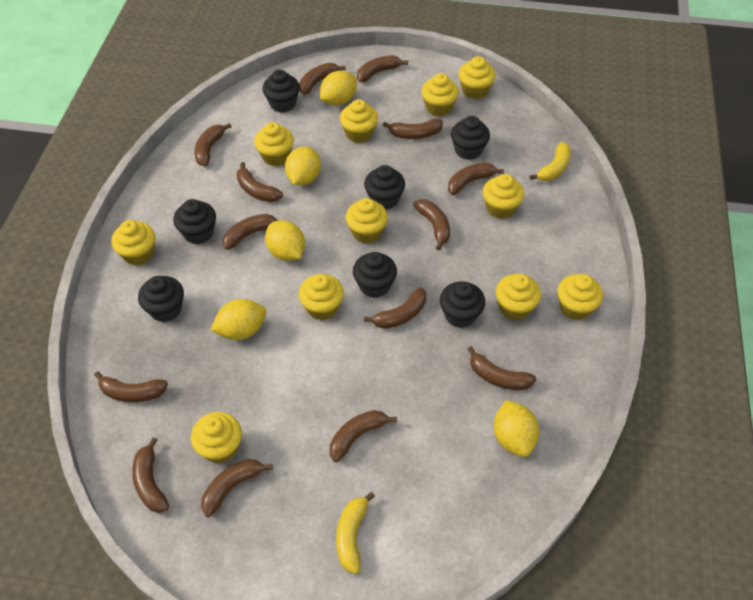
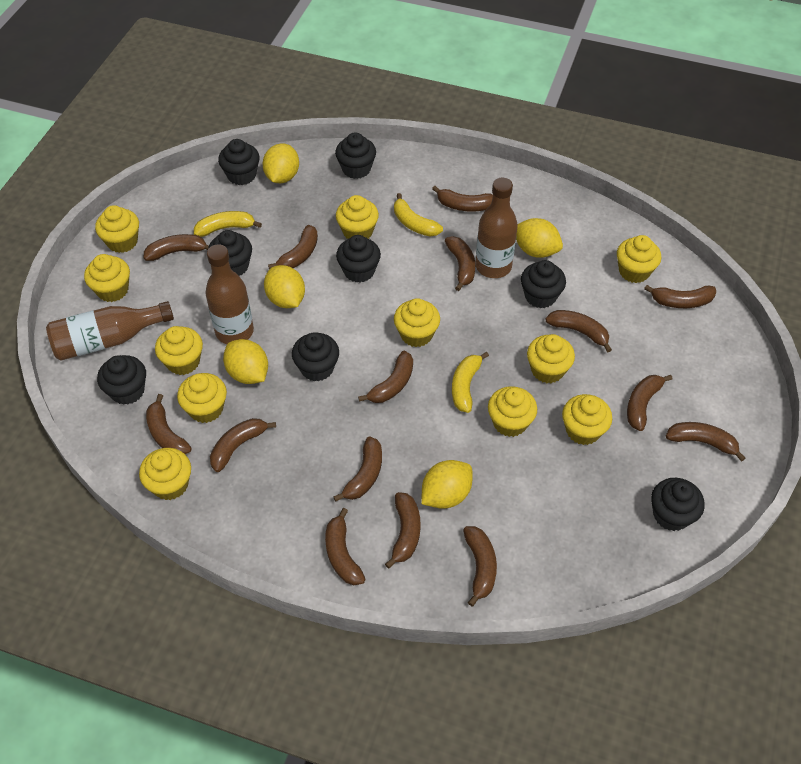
black cupcake: [138,276,184,322] [173,199,216,244] [262,70,300,113] [353,252,397,298] [364,165,405,210] [440,281,485,328] [451,116,490,160] = 7 -> [97,355,146,405] [208,230,252,276] [218,139,260,185] [292,332,339,382] [335,132,376,179] [336,235,381,283] [521,260,566,308] [651,478,705,531] = 8
brown banana: [94,371,168,402] [132,437,169,513] [195,123,232,166] [201,459,273,517] [223,214,280,250] [237,162,283,202] [299,63,346,95] [330,410,397,462] [357,55,408,82] [364,287,426,329] [383,119,443,139] [413,199,450,250] [448,163,504,195] [467,346,536,390] = 14 -> [143,234,209,261] [146,394,192,454] [210,418,276,472] [268,225,318,269] [325,508,365,585] [333,436,382,502] [358,351,413,403] [385,492,421,569] [432,186,493,212] [445,236,475,291] [463,526,497,606] [545,310,612,352] [627,375,672,431] [644,285,716,308] [666,422,745,462] = 15
brown bottle: none = 0 -> [46,301,174,360] [205,244,254,344] [475,178,518,278] = 3
yellow banana: [336,492,375,574] [529,142,571,181] = 2 -> [194,211,262,237] [394,193,443,237] [452,352,489,413] = 3

